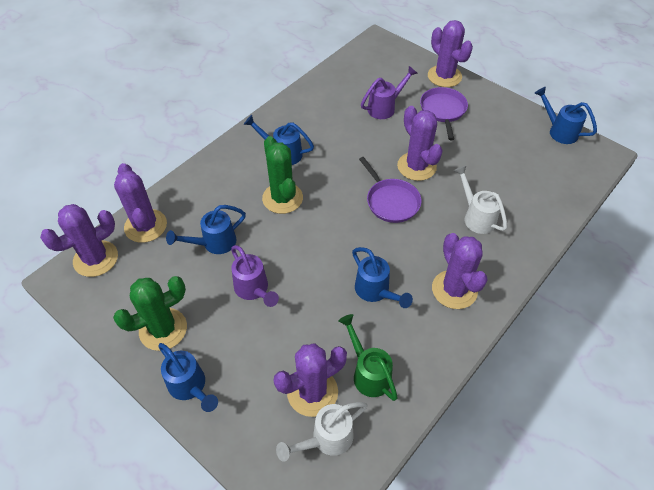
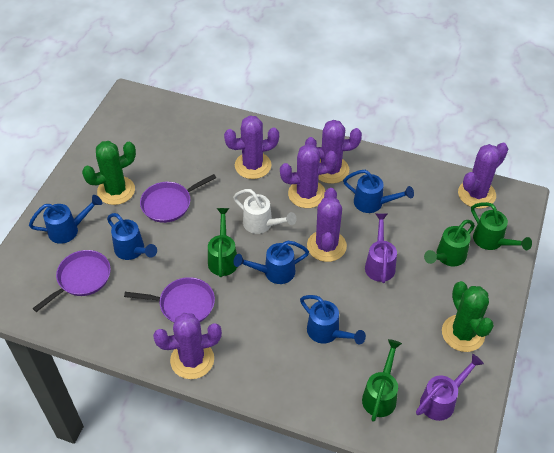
green watering can: [339,314,398,401] = 1 -> [208,208,237,277] [362,339,402,422] [424,220,475,266] [471,202,532,250] = 4
purple pan: [359,157,421,223] [420,87,468,140] = 2 -> [33,250,111,312] [124,277,215,323] [140,174,216,223] = 3
white watering can: [276,402,367,462] [454,165,507,234] = 2 -> [233,189,297,234] = 1

